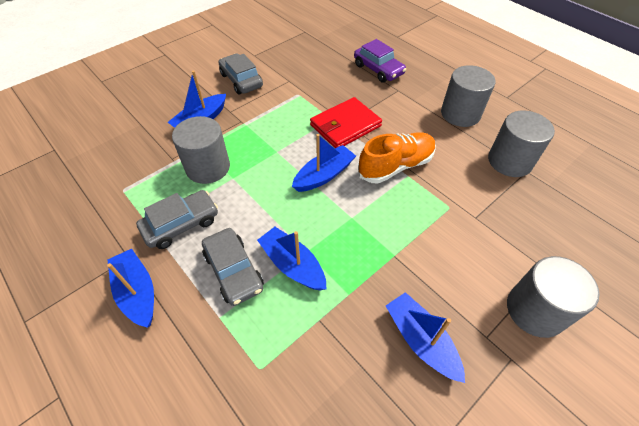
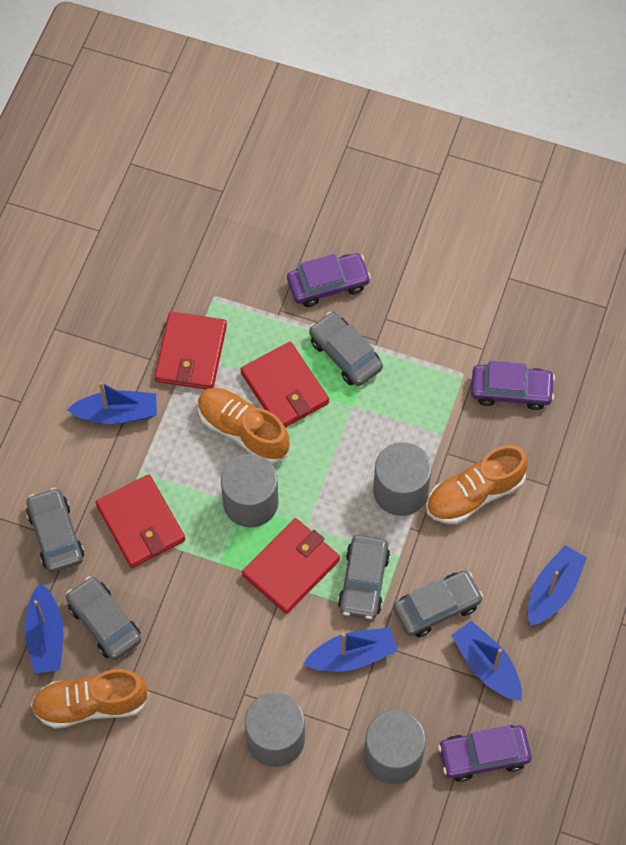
grey car: [136,190,218,249] [202,228,264,306] [218,54,263,94] = 3 -> [26,487,84,573] [66,576,142,660] [309,312,383,386] [338,535,390,619] [393,571,483,637] = 5
orange shoe: [358,132,436,183] = 1 -> [31,669,149,728] [198,388,290,464] [426,445,528,524] = 3
purple car: [354,39,406,83] = 1 -> [287,253,371,307] [438,725,532,782] [471,361,555,410] = 3
red wallet: [310,97,382,148] = 1 -> [96,474,185,568] [155,311,227,389] [240,342,329,427] [242,518,340,614] = 4

